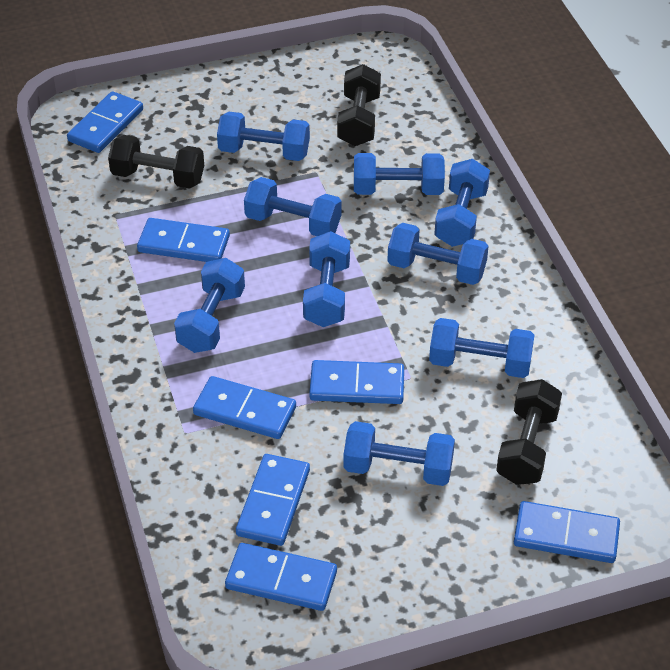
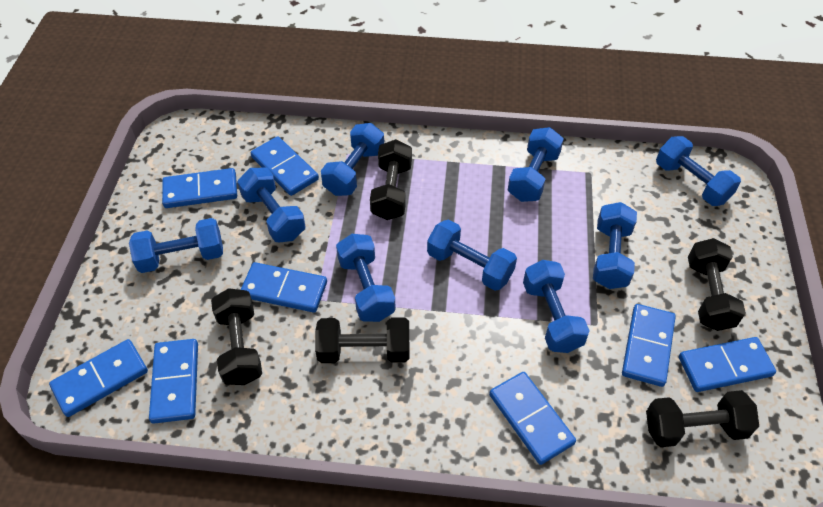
black dumbbell: [108,135,204,189] [337,64,381,146] [496,379,562,485] = 3 -> [211,288,262,385] [315,317,409,363] [370,139,412,220] [646,390,759,447] [688,238,746,331] = 5
blue domino: [67,91,143,153] [137,218,230,262] [193,376,296,439] [225,543,337,611] [236,454,310,546] [309,360,404,404] [514,501,620,563] = 7 -> [49,339,148,417] [149,339,198,424] [162,168,237,208] [241,262,327,313] [251,136,319,196] [489,372,576,465] [622,304,676,387] [679,337,776,392] = 8

